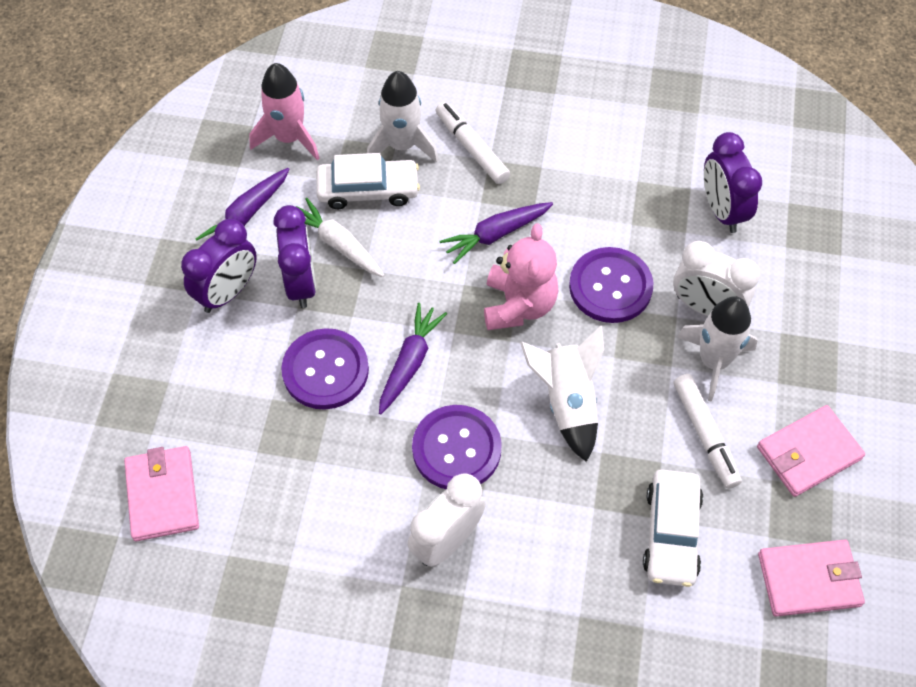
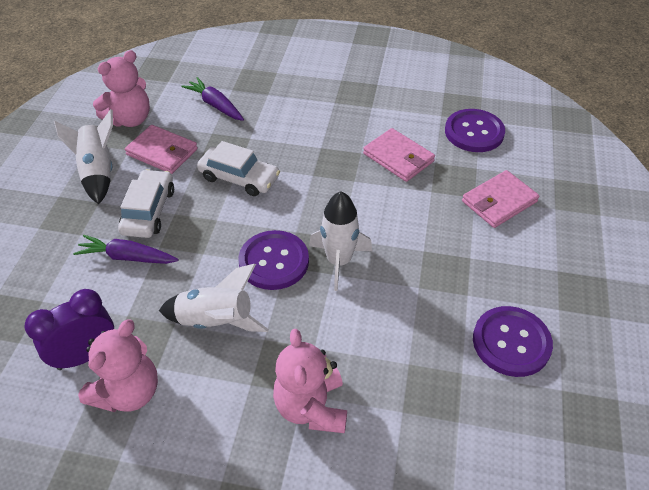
pink rocket: [249,63,320,160] = 1 -> none = 0
pink teddy bear: [484,223,558,330] = 1 -> [78,320,158,412] [93,50,150,127] [273,329,347,433] = 3
purple carrot: [196,168,290,241] [379,303,447,414] [439,202,553,264] = 3 -> [73,235,179,264] [182,77,244,121] = 2
purple clock: [181,219,257,313] [273,205,316,308] [704,132,762,233] = 3 -> [24,289,114,370] = 1
white carrot: [296,198,385,277] = 1 -> none = 0
white clock: [407,473,486,567] [673,241,760,316] = 2 -> none = 0
white marker: [436,102,510,184] [674,374,742,489] = 2 -> none = 0

